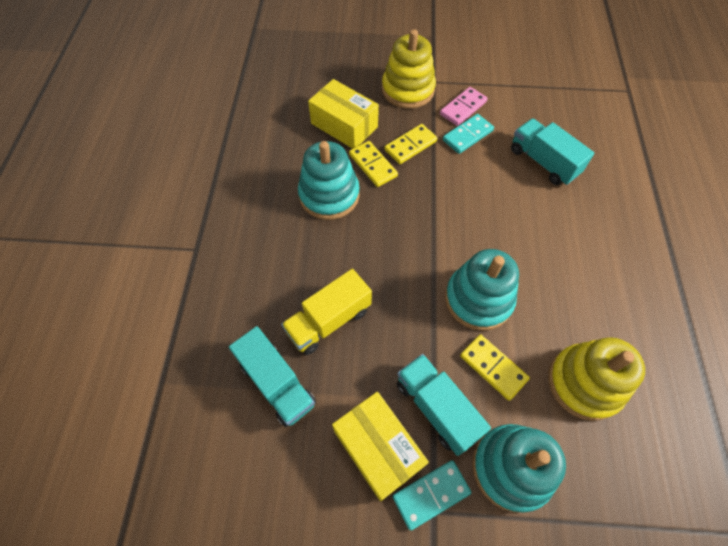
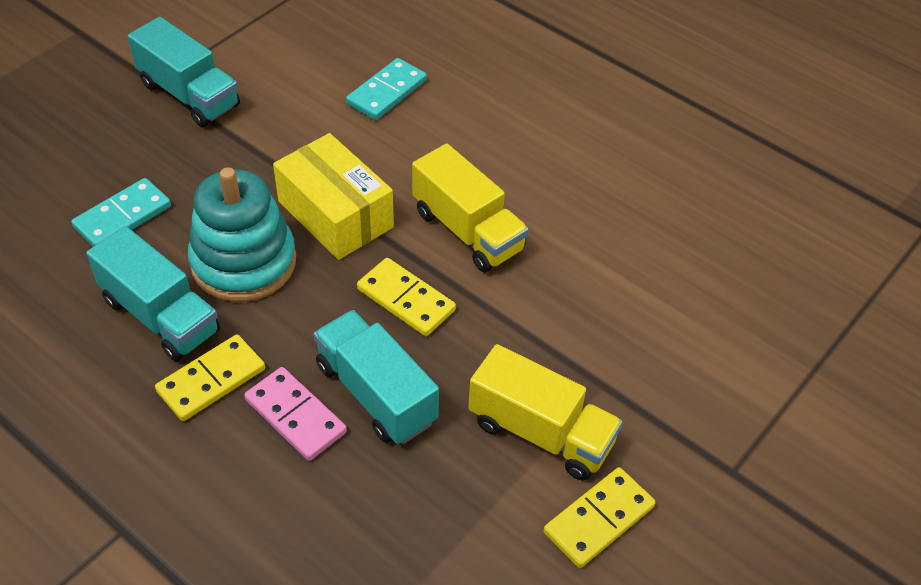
turquoise stacking toy: [298,141,360,220] [445,249,519,331] [472,424,566,512] = 3 -> [188,167,296,302] = 1
yellow box: [308,79,379,149] [332,392,429,501] = 2 -> [273,133,394,260] = 1
yellow stacking toy: [382,29,436,109] [548,337,645,421] = 2 -> none = 0
yellow truck: [281,269,372,355] = 1 -> [412,143,529,273] [469,344,623,481] = 2

